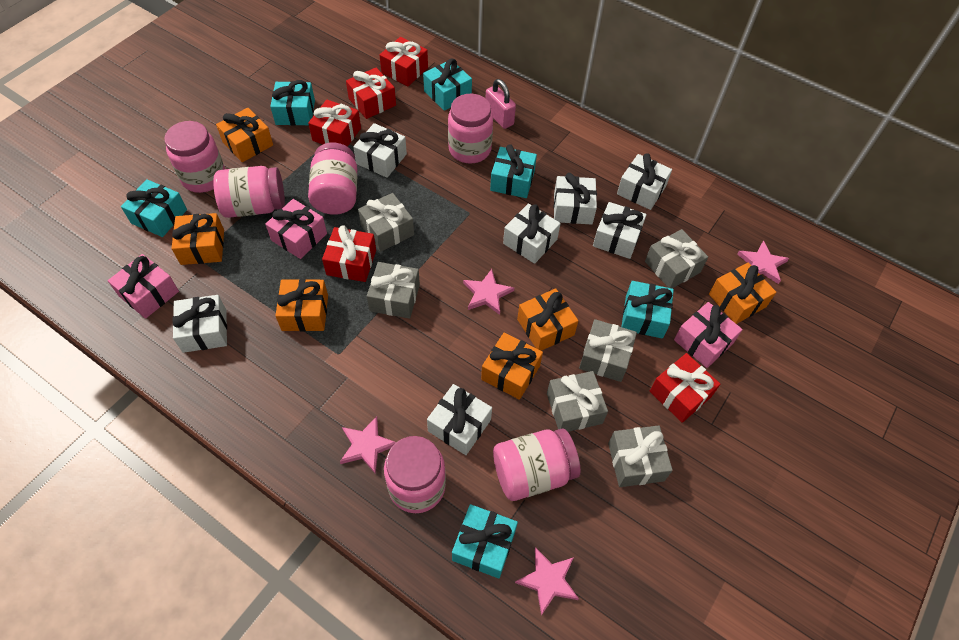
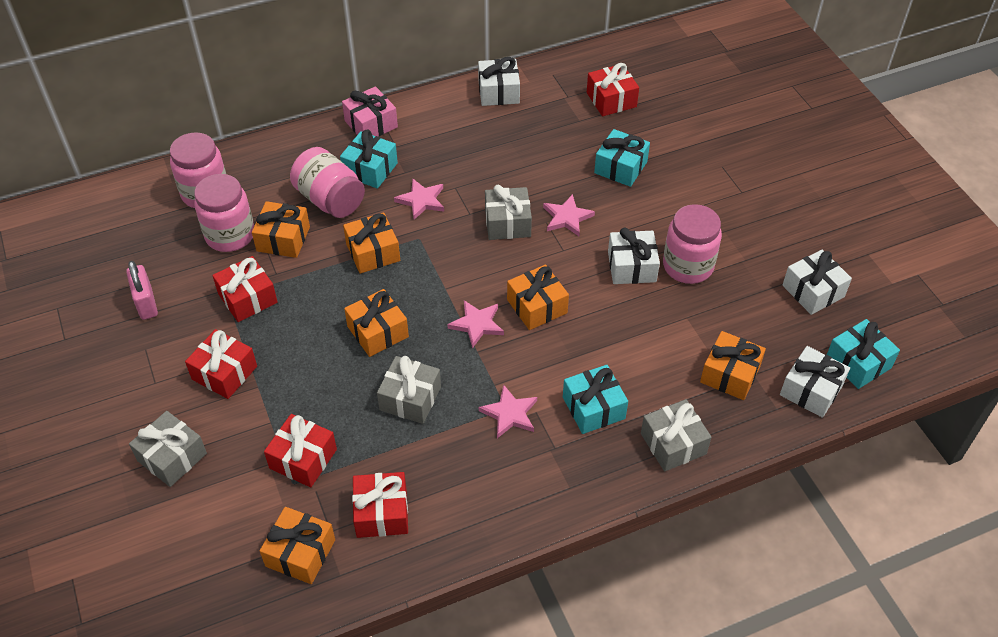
grey gift: [358,193,414,252] [367,262,420,319] [547,371,608,432] [579,319,637,382] [608,425,673,487] [645,229,708,288] = 6 -> [129,411,207,487] [377,356,441,424] [485,185,532,240] [641,399,711,471] = 4
pink gift: [108,254,179,319] [265,199,327,259] [674,302,743,368] = 3 -> [342,86,398,136] = 1
pink jar: [164,121,225,193] [213,166,285,218] [308,143,357,215] [384,436,446,513] [448,94,493,163] [493,428,581,501] = 6 -> [170,132,226,208] [194,174,254,252] [290,147,365,218] [663,204,722,284] = 4
turquoise gift: [121,179,187,237] [270,80,315,126] [423,58,472,111] [452,504,518,579] [490,144,537,198] [621,281,674,338] = 6 -> [340,130,398,189] [563,365,628,434] [594,129,650,187] [827,319,900,389] = 4
white gift: [172,295,227,353] [353,123,407,178] [427,384,492,455] [503,204,561,264] [554,173,597,225] [593,202,646,259] [617,154,672,210] = 7 -> [478,57,520,106] [608,228,660,284] [780,346,850,418] [782,250,852,315] = 4

